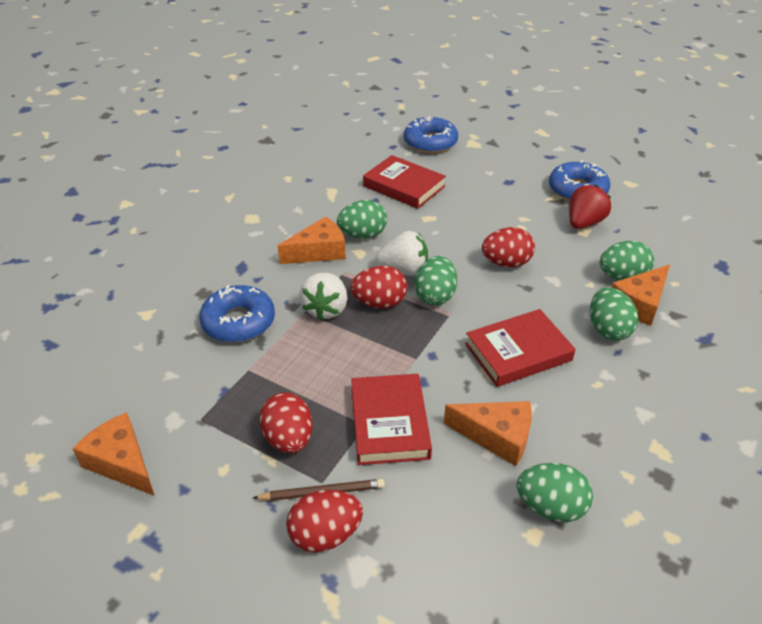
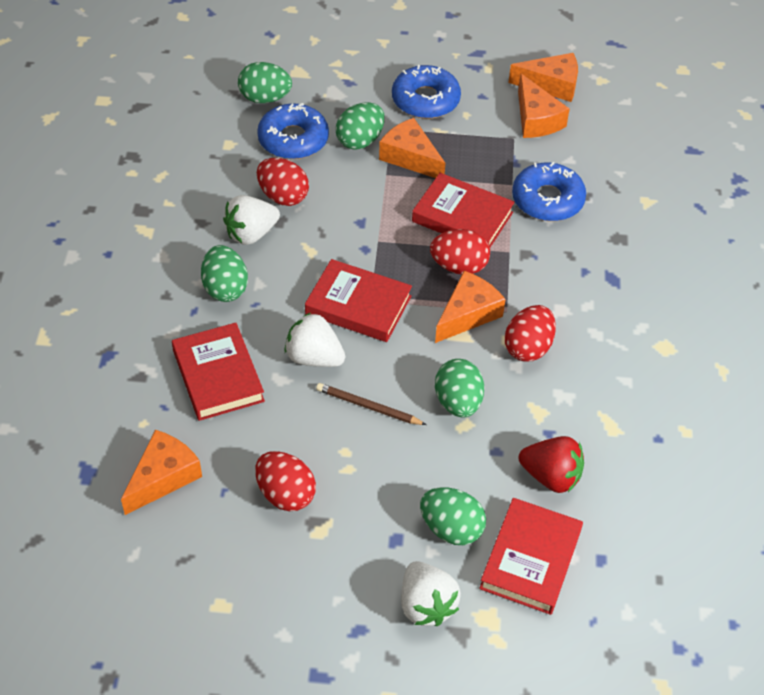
orange cheese: [72,412,155,496] [278,216,346,264] [444,401,532,466] [611,264,670,326] = 4 -> [121,430,202,515] [379,118,445,178] [435,271,506,343] [508,53,578,102] [518,73,570,138] = 5
red book: [351,374,432,465] [363,155,446,209] [465,309,576,387] = 3 -> [172,323,265,421] [305,259,412,342] [412,173,515,247] [479,498,583,615] = 4
white strawberry: [300,273,347,320] [376,231,428,276] = 2 -> [223,195,280,245] [284,313,345,367] [401,561,461,626] = 3

